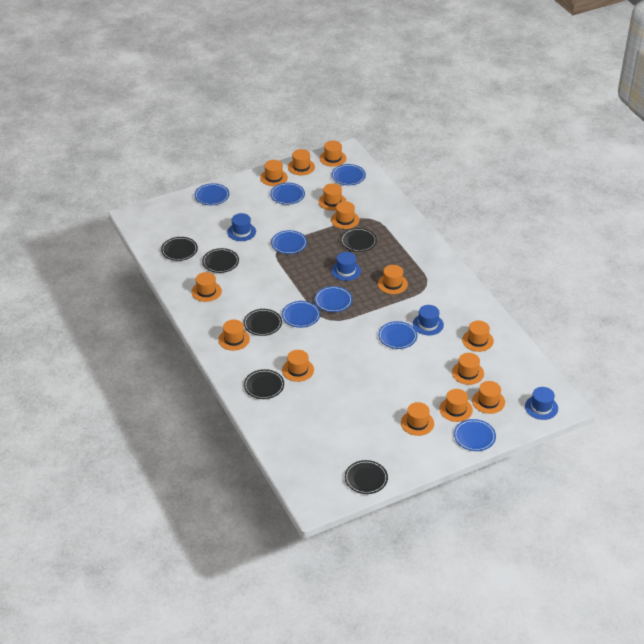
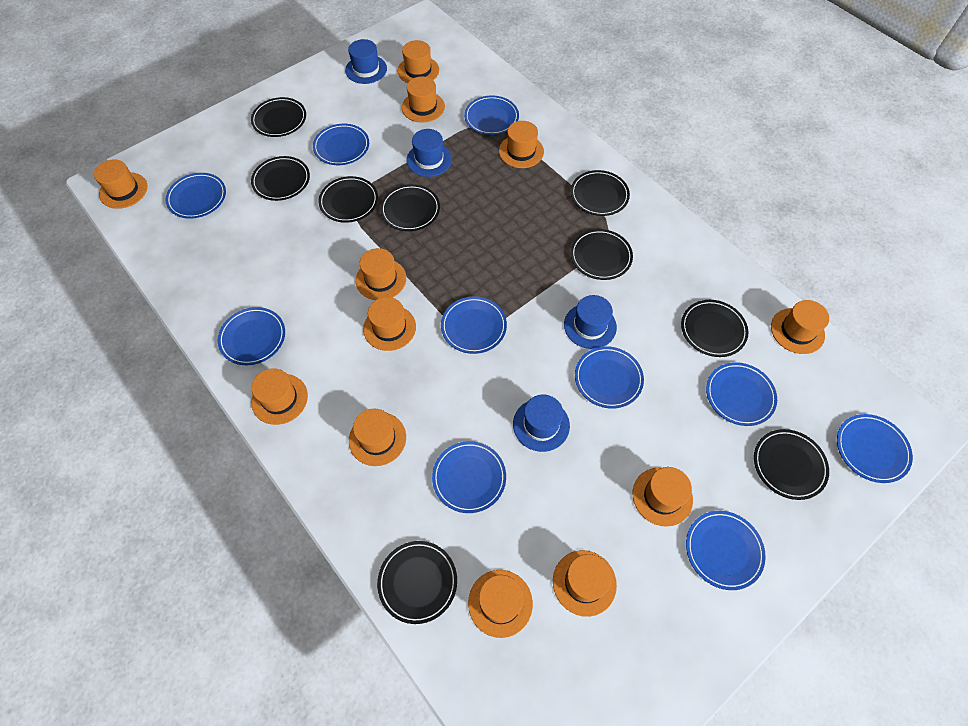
black plate: [161,237,198,261] [202,248,239,273] [243,309,282,336] [244,369,284,399] [341,228,377,252] [345,460,388,494] = 6 -> [251,97,306,137] [251,156,310,201] [318,176,378,223] [377,541,457,624] [380,184,440,231] [570,229,633,280] [571,170,630,216] [681,300,748,357] [754,429,829,500] = 9
blue plate: [195,183,229,205] [270,183,305,205] [271,230,307,254] [282,301,320,328] [315,286,353,312] [332,164,366,185] [378,321,417,349] [454,419,496,451] = 8 -> [165,173,226,219] [218,307,285,365] [313,124,369,165] [432,441,506,513] [441,297,507,354] [464,95,519,135] [575,346,644,409] [686,511,766,590] [706,362,777,426] [837,414,913,483] = 10
orange hat: [192,272,222,302] [218,320,250,351] [260,160,288,186] [282,350,314,382] [288,149,315,175] [319,141,346,167] [319,183,346,211] [331,201,359,229] [378,265,408,294] [401,402,434,436] [440,389,473,422] [452,353,484,385] [462,321,494,352] [472,381,505,414] = 14 -> [94,159,148,209] [251,368,308,425] [349,408,406,466] [356,248,406,300] [363,297,416,351] [398,40,439,83] [402,77,445,123] [468,570,533,638] [499,121,544,168] [553,550,617,617] [633,467,693,527] [771,300,829,354] = 12

